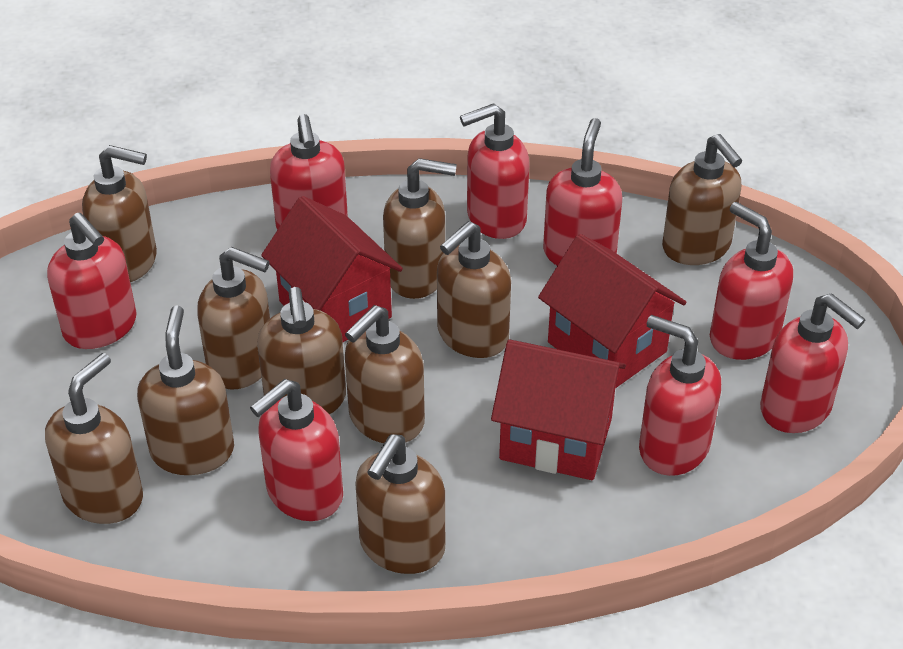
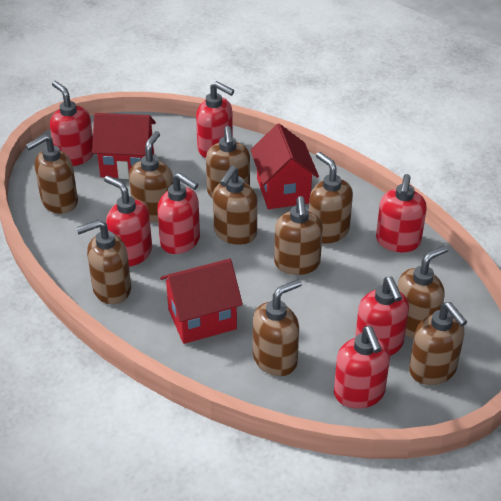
red soap dispenser: [47,212,137,349] [250,379,343,521] [270,114,348,230] [460,103,530,239] [543,118,622,266] [639,315,721,476] [710,202,793,360] [760,293,865,433] = 8 -> [50,81,94,166] [104,176,152,267] [157,173,200,254] [196,81,234,158] [334,326,390,409] [355,277,409,356] [376,174,427,252] = 7

